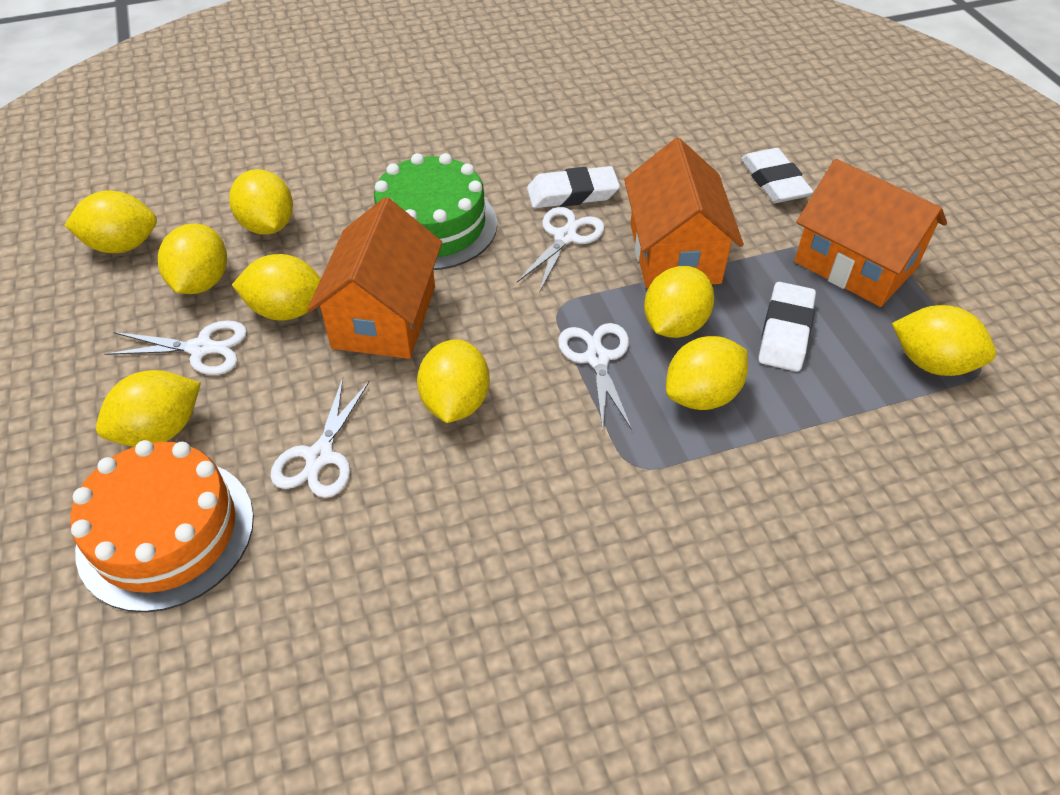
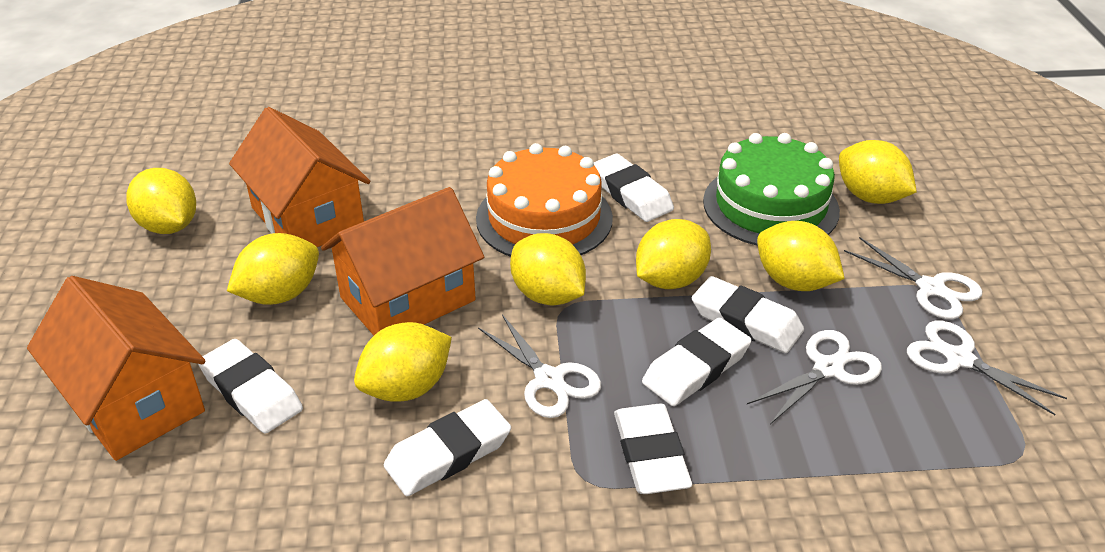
white eraser: [527,166,620,208] [741,148,814,203] [759,282,816,372] = 3 -> [198,339,303,433] [384,399,511,496] [594,154,674,222] [614,403,692,494] [642,318,752,406] [692,276,804,353] = 6
yellow lemon: [64,191,157,253] [96,370,201,447] [158,224,227,294] [229,169,293,235] [232,254,321,321] [417,339,490,423] [644,266,714,338] [666,336,748,410] [892,305,996,376] = 9 -> [126,168,196,234] [227,233,319,305] [354,322,452,402] [510,233,586,306] [636,219,711,289] [757,221,845,291] [839,140,917,204] = 7

